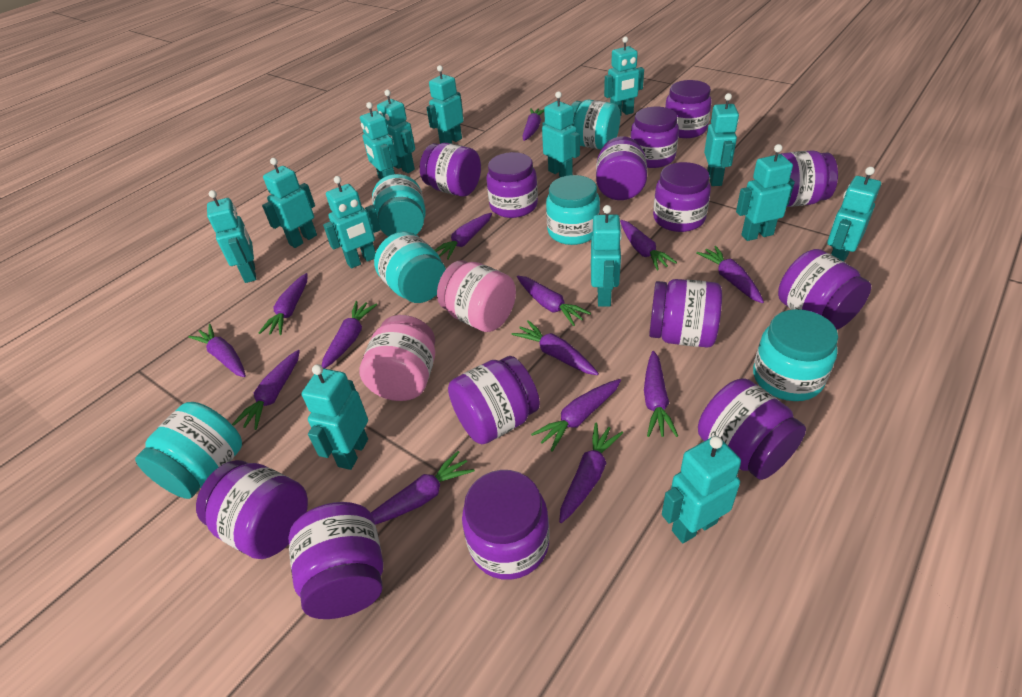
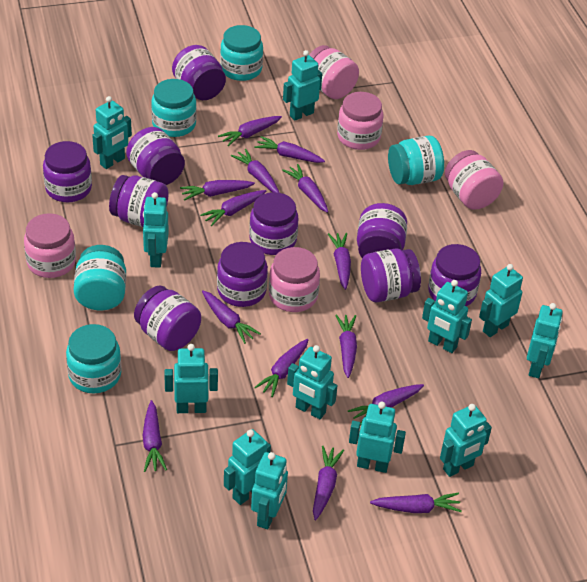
pink jar: [359,315,435,401] [437,260,516,332] = 2 -> [24,213,76,278] [269,247,320,312] [309,45,359,99] [337,92,384,150] [445,150,503,210] = 5
purple jar: [196,460,308,559] [288,502,383,619] [420,143,481,197] [448,356,540,444] [462,470,549,580] [486,152,538,218] [596,136,647,200] [630,107,679,168] [649,279,722,347] [653,162,711,232] [665,80,712,138] [698,378,806,480] [778,249,871,330] [781,150,838,207] = 14 -> [43,141,92,202] [109,175,169,227] [126,127,185,185] [134,286,201,351] [172,45,226,100] [217,242,268,307] [249,192,298,255] [357,203,407,258] [361,248,421,303] [428,244,481,306] = 10
turquoise jar: [135,402,242,499] [372,174,426,237] [374,232,446,303] [546,175,600,245] [571,100,620,149] [753,309,838,401] = 6 -> [66,324,121,393] [74,245,126,310] [151,79,197,137] [220,25,263,81] [388,136,444,185] = 5
turquoise robot: [207,190,256,283] [262,158,317,248] [302,364,368,470] [323,176,381,268] [360,102,398,180] [377,90,415,173] [426,65,463,144] [542,91,580,177] [591,205,622,307] [604,36,644,116] [662,436,741,543] [704,93,739,186] [736,144,795,241] [827,167,881,262] = 14 -> [92,96,132,169] [143,192,169,268] [164,344,218,413] [224,429,271,505] [251,452,288,529] [283,50,322,121] [287,345,337,419] [349,402,406,473] [422,280,472,353] [440,404,492,477] [479,264,523,337] [527,303,563,378] = 12

